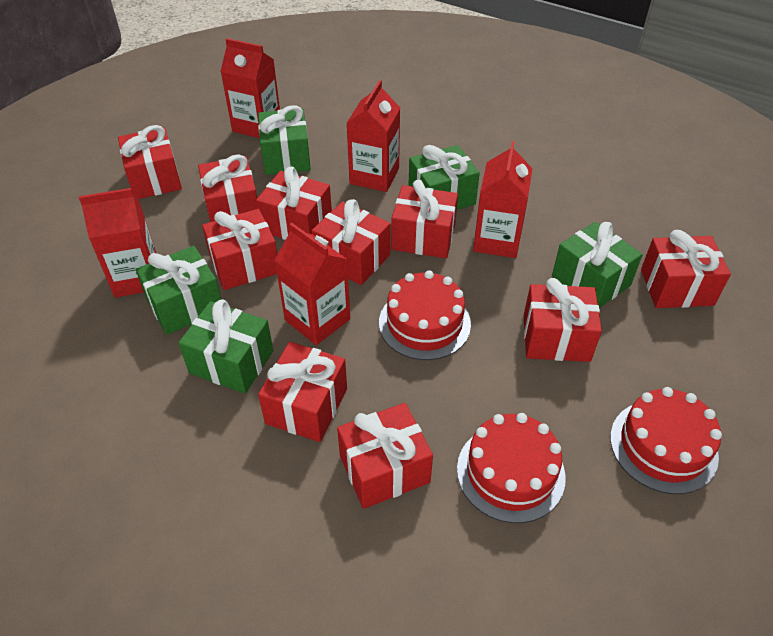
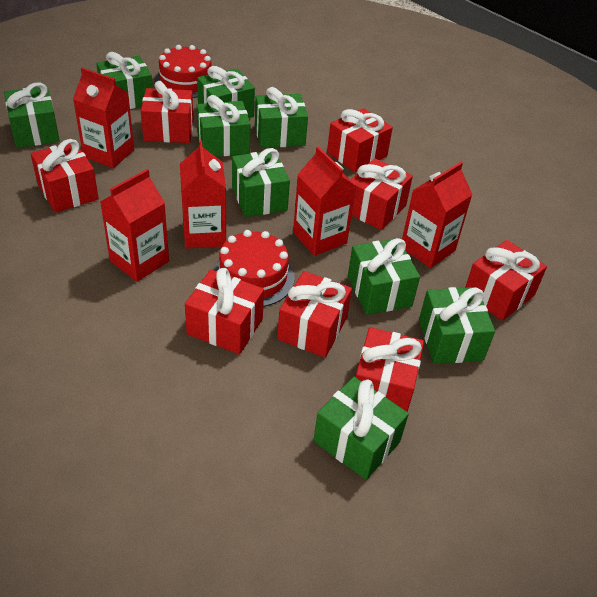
green gift: [136,246,221,335] [179,299,273,394] [258,105,311,175] [409,145,480,210] [552,222,642,308] = 5 -> [4,82,60,148] [96,52,153,109] [196,95,251,157] [197,66,255,118] [232,148,290,217] [255,87,308,148] [313,377,409,480] [348,238,420,315] [419,287,495,364] = 9
red cake: [379,270,471,360] [457,413,566,523] [610,387,722,494] = 3 -> [154,45,211,98] [213,230,295,307] = 2
red gift: [118,125,182,199] [198,155,257,222] [202,209,277,290] [256,167,332,240] [258,342,347,442] [312,199,390,285] [337,403,433,509] [391,180,458,258] [523,278,602,362] [641,230,731,308] = 10 -> [31,139,99,213] [141,81,193,143] [185,268,264,355] [277,271,352,357] [327,108,393,172] [350,158,413,230] [356,327,424,412] [465,240,547,321] = 8

